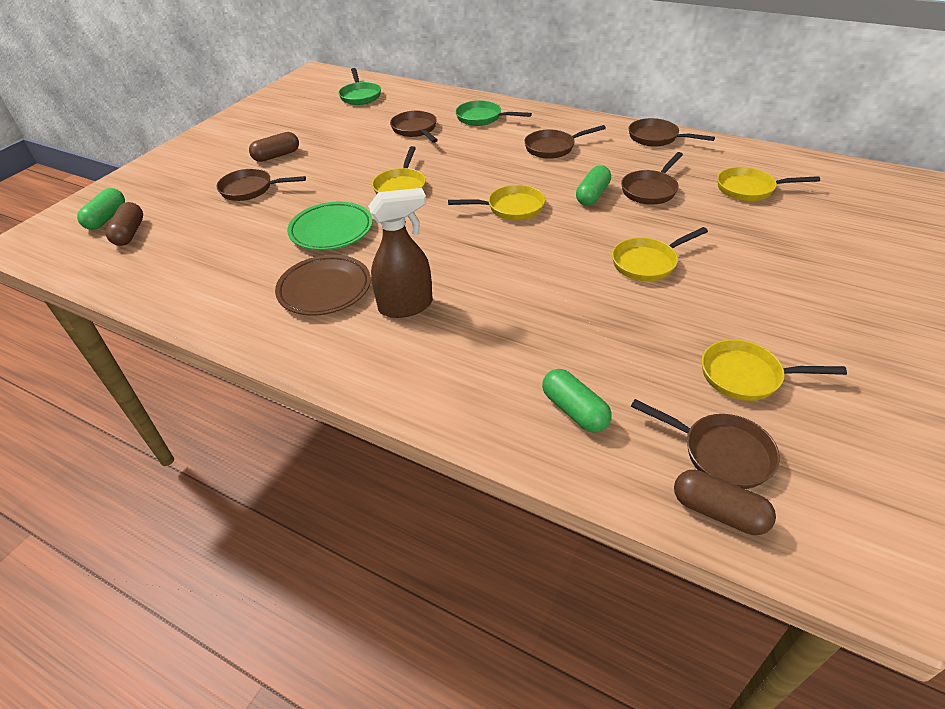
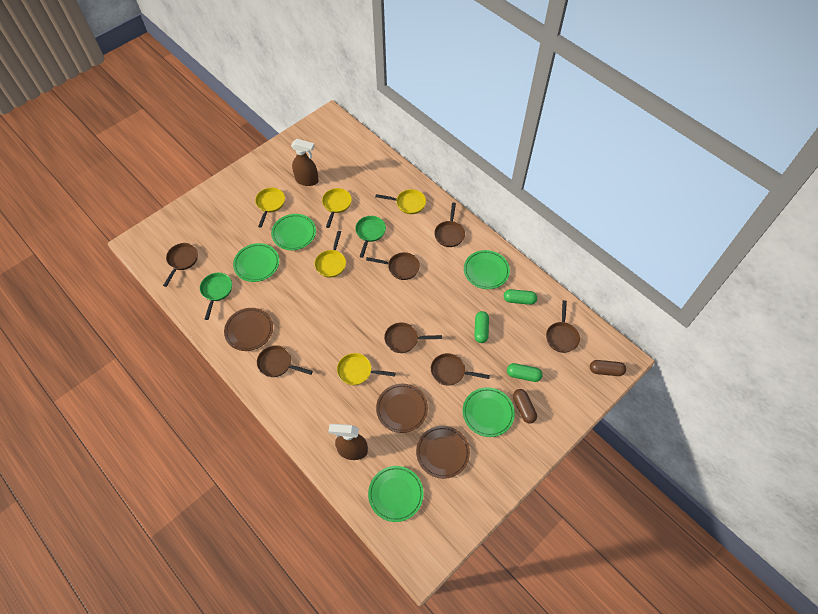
brown capsule: [105,202,143,246] [249,132,299,162] [674,470,776,535] = 3 -> [513,389,537,423] [590,360,626,376] = 2
brown pan: [216,168,306,201] [390,111,438,143] [524,125,606,159] [621,152,683,205] [629,118,715,147] [631,399,780,489] = 6 -> [163,243,198,287] [257,345,313,377] [366,252,420,280] [384,322,442,353] [431,353,490,386] [434,202,465,247] [546,300,580,353] = 7
brown plate: [275,255,371,316] = 1 -> [224,308,273,351] [376,384,428,433] [416,426,470,479] = 3
brown spray bottle: [368,188,433,318] = 1 -> [291,139,319,186] [328,424,368,460] = 2
green plate: [287,202,373,250] = 1 -> [233,243,279,282] [271,214,316,250] [368,466,424,522] [463,387,515,437] [464,250,510,289] = 5

